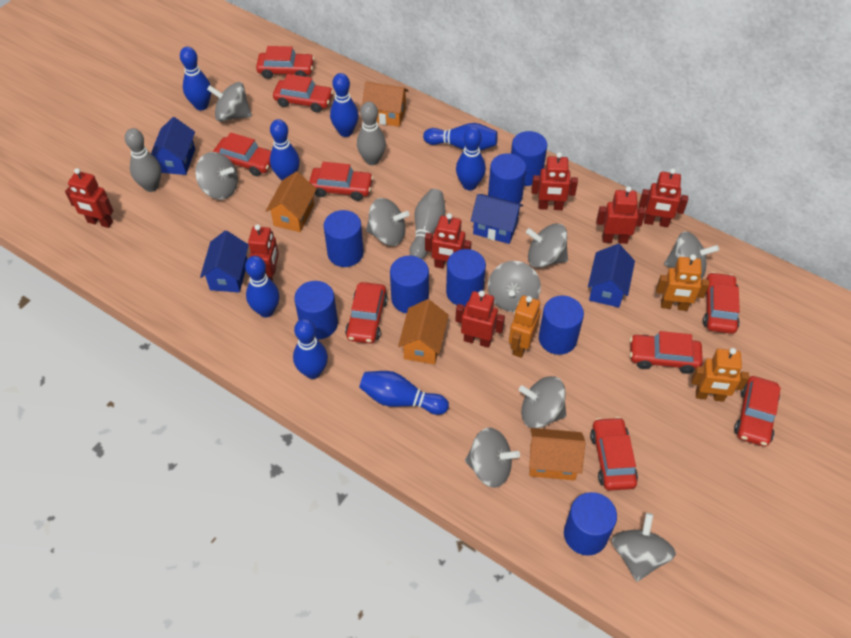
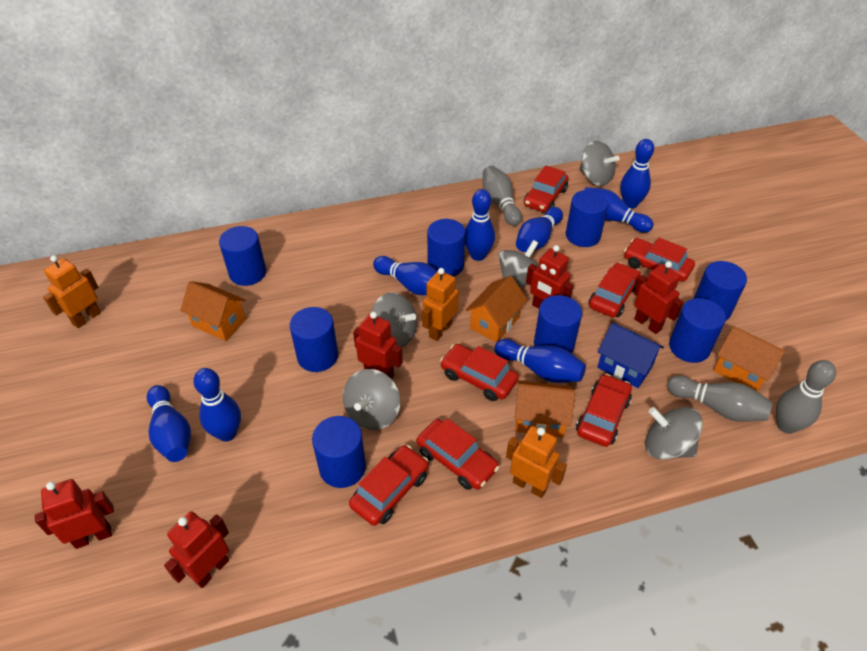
blue house: [151,117,195,175] [200,230,249,293] [471,194,523,244] [588,244,635,307] = 4 -> [597,322,664,388] = 1
grey spinning top: [195,152,238,200] [207,82,252,121] [366,198,410,246] [465,428,520,488] [488,261,541,312] [519,376,566,428] [526,223,568,268] [612,513,676,581] [664,231,719,279] = 9 -> [343,369,400,430] [371,292,417,347] [498,240,539,288] [579,141,620,186] [645,407,703,460] = 5
red car: [213,132,271,176] [256,46,314,79] [273,74,334,113] [309,162,373,201] [345,282,388,344] [590,417,638,491] [630,331,703,374] [703,272,740,334] [734,376,781,446] = 9 -> [349,445,429,526] [416,418,499,490] [440,344,519,401] [524,166,568,212] [576,374,632,447] [589,263,641,317] [624,238,695,282] = 7
red robot: [65,168,113,228] [248,224,279,281] [425,213,472,269] [455,290,505,348] [531,152,578,210] [596,186,646,244] [639,168,688,227] = 7 -> [35,479,114,549] [164,511,229,588] [353,312,403,379] [526,245,574,309] [634,261,684,334] = 5

